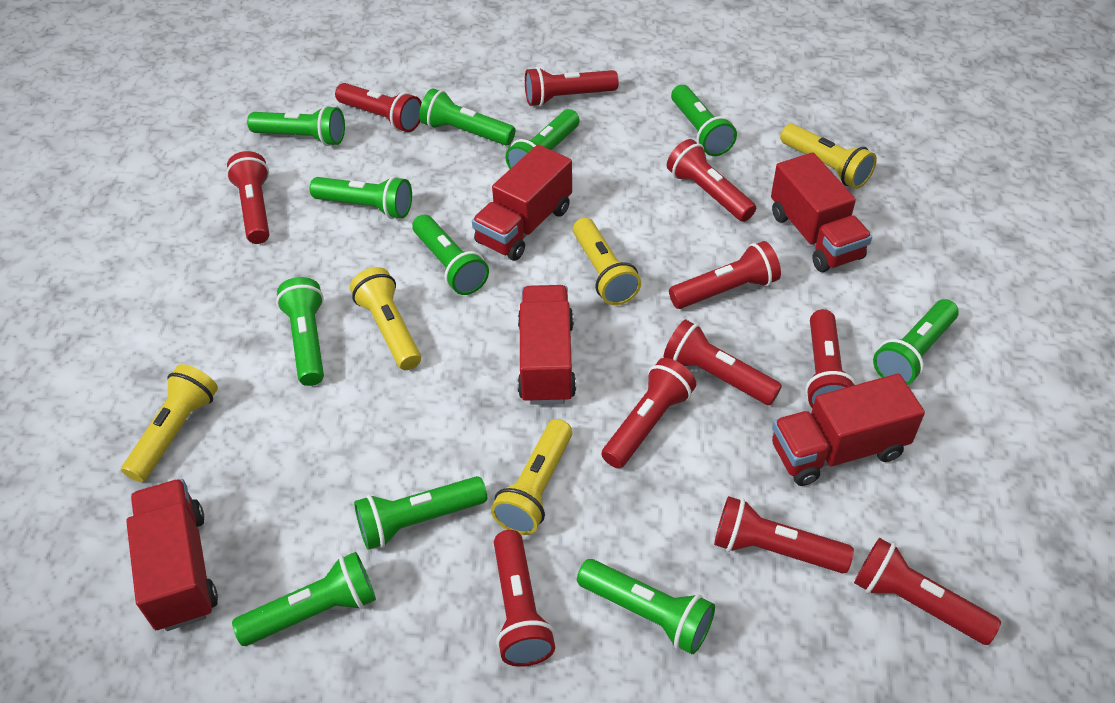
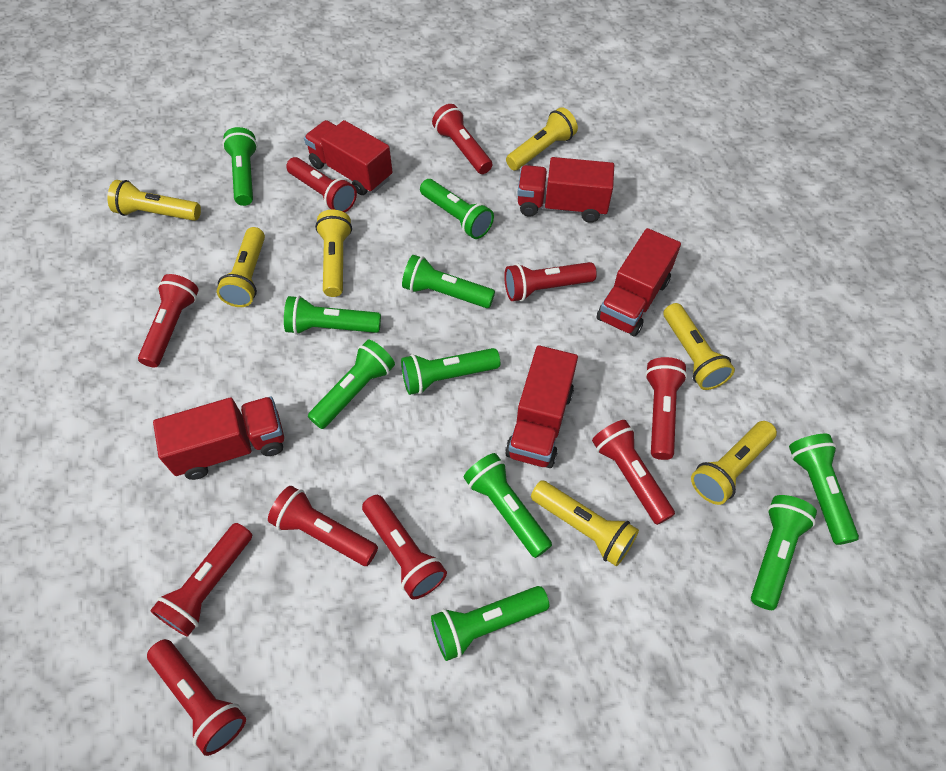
green flashlight: [232,552,376,646] [247,105,345,146] [276,277,324,386] [310,176,412,219] [354,476,487,550] [412,214,489,295] [419,88,515,146] [505,109,580,169] [577,559,715,654] [671,85,737,156] [873,299,959,385] = 11 -> [222,127,257,206] [284,296,381,335] [308,340,395,429] [401,348,500,395] [402,255,495,308] [420,179,494,239] [431,586,550,661] [464,453,552,558] [751,495,817,610] [789,434,859,545] = 10
red flashlight: [226,151,270,244] [335,83,422,132] [494,530,555,667] [525,67,619,107] [601,358,696,468] [664,320,782,405] [667,139,756,222] [669,241,781,309] [714,496,854,574] [805,309,857,408] [854,538,1001,645] = 11 -> [138,274,199,368] [147,639,246,756] [150,523,252,637] [268,486,378,566] [286,157,357,212] [362,495,447,599] [432,104,492,174] [504,262,597,301] [592,420,675,525] [645,357,687,460] = 10
yellow flashlight: [121,364,218,482] [350,267,421,370] [491,419,572,535] [573,218,641,305] [780,124,877,189] = 5 -> [107,180,201,221] [217,227,265,307] [315,210,352,297] [506,107,578,171] [531,481,639,566] [663,303,735,390] [691,421,777,505] = 7

